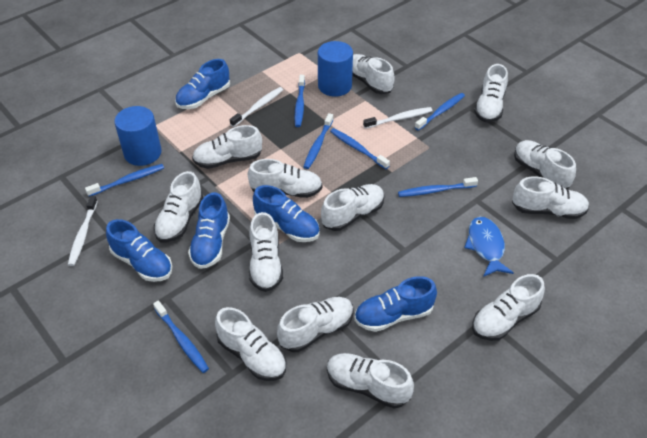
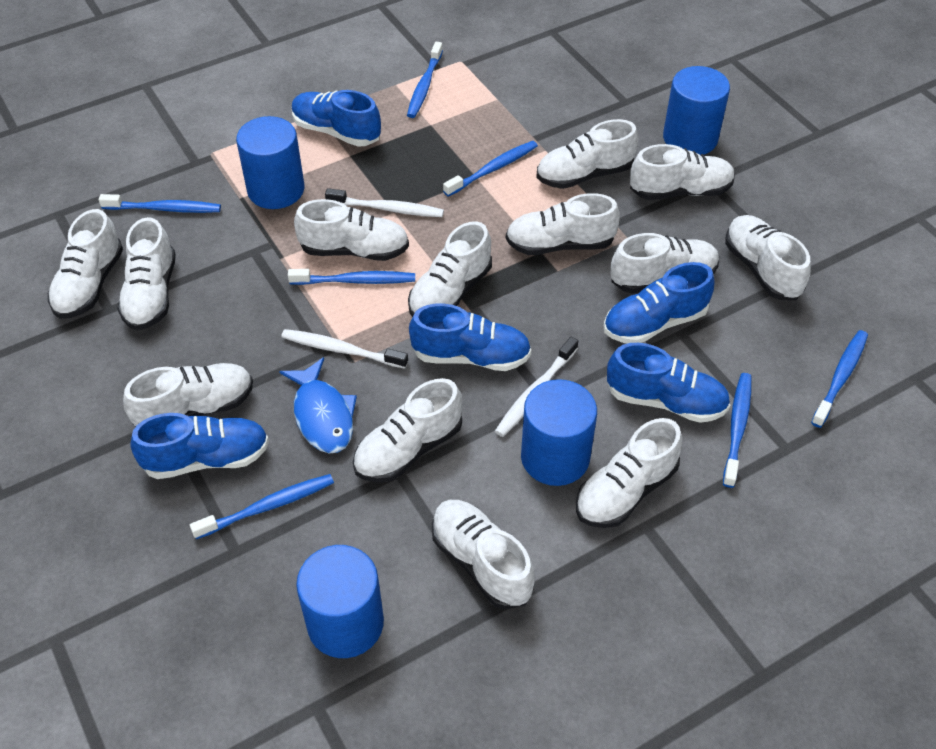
blue cylinder: [114,106,161,166] [318,41,353,97] = 2 -> [236,116,304,209] [296,545,384,658] [521,379,597,486] [663,66,730,155] = 4

